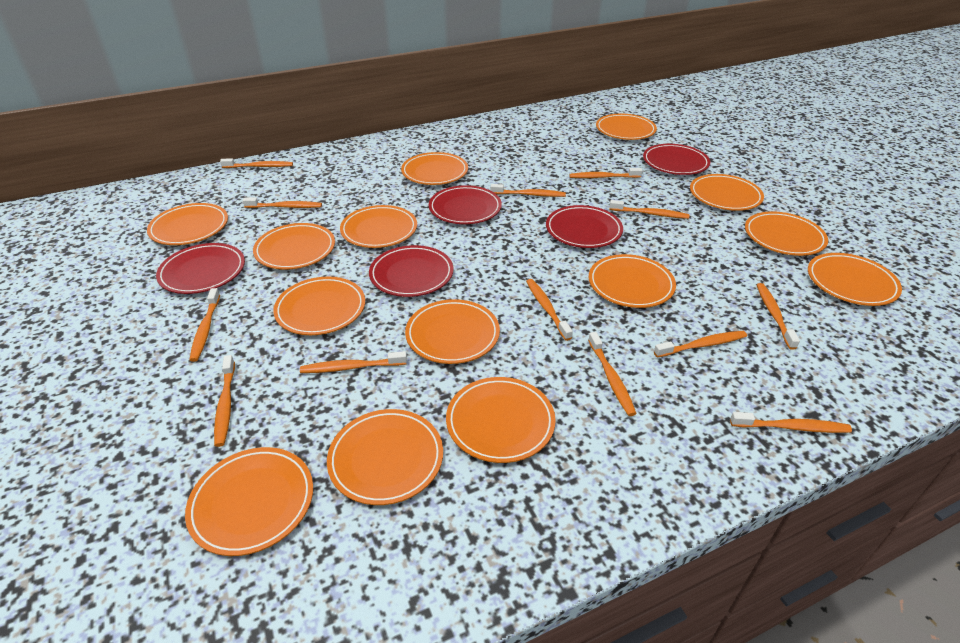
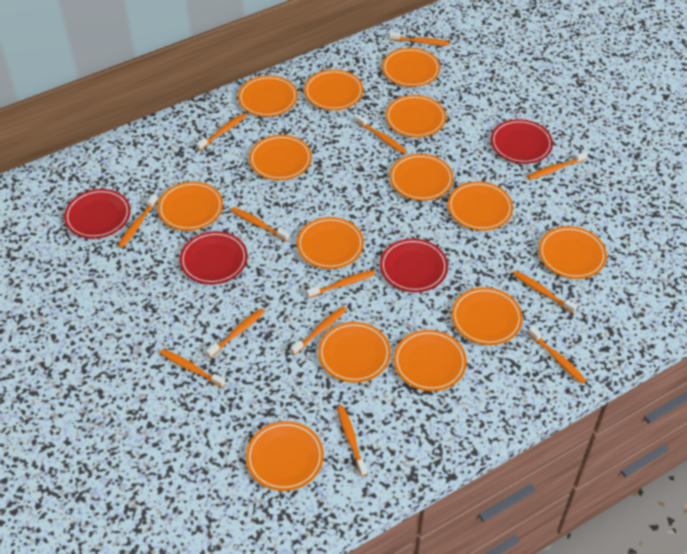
red plate: [156,243,245,294] [369,245,453,297] [429,185,502,224] [546,205,623,248] [643,144,710,175] = 5 -> [64,189,131,239] [180,231,248,284] [380,239,448,292] [491,119,553,164] = 4

